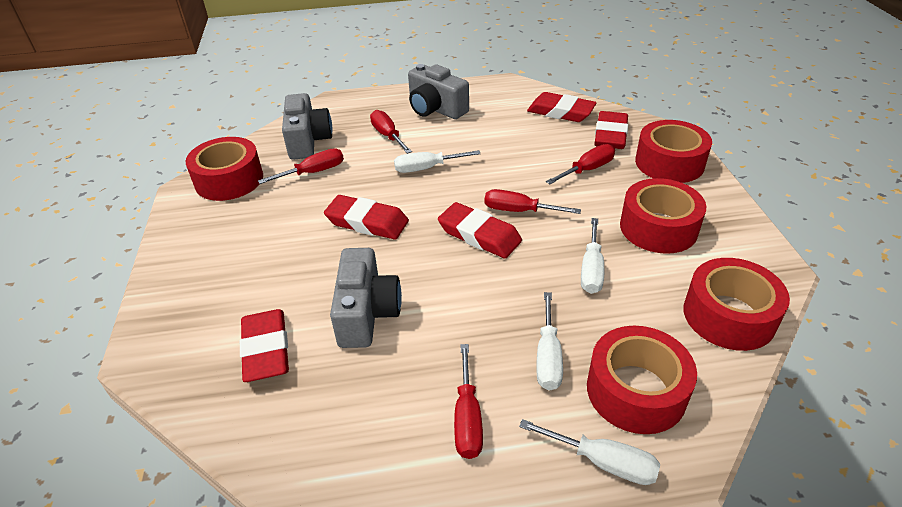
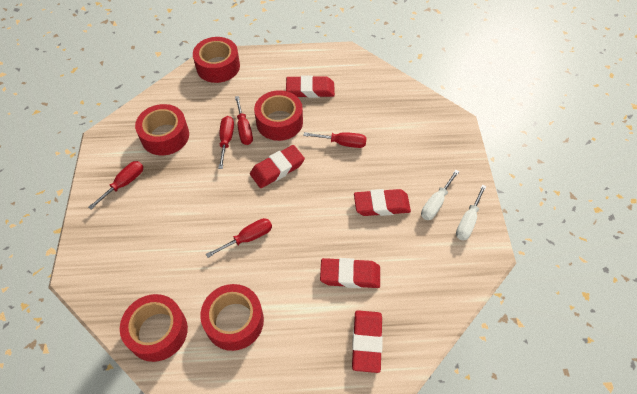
grey camera: [282,93,332,160] [330,248,402,348] [408,64,469,119] = 3 -> none = 0
white screwdriver: [394,150,480,173] [519,419,660,485] [536,292,563,390] [581,218,604,294] = 4 -> [421,170,459,220] [456,185,486,241] = 2

